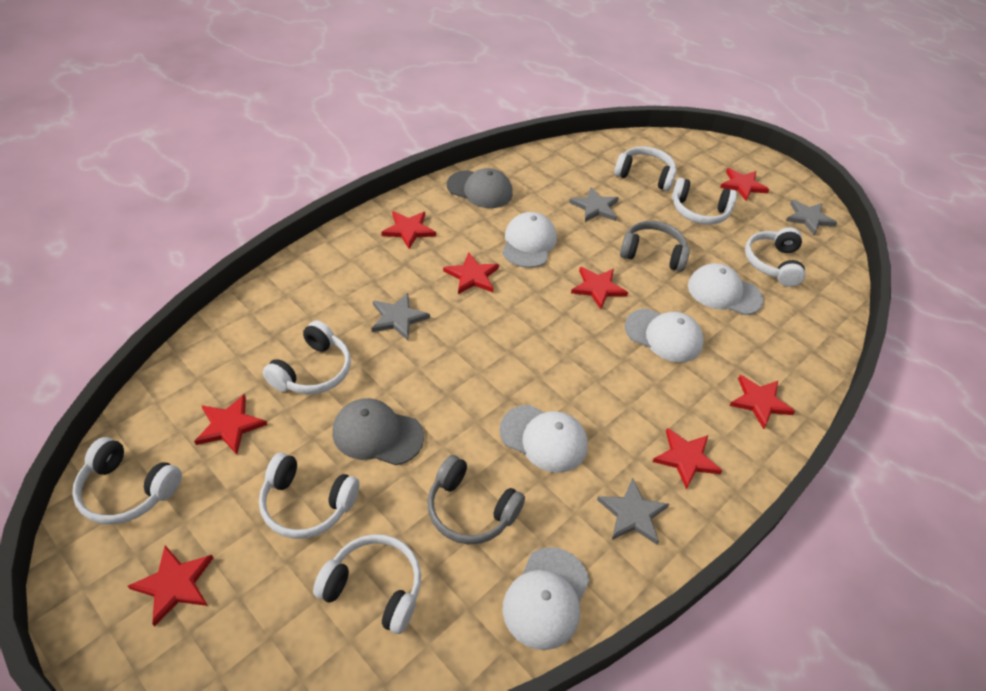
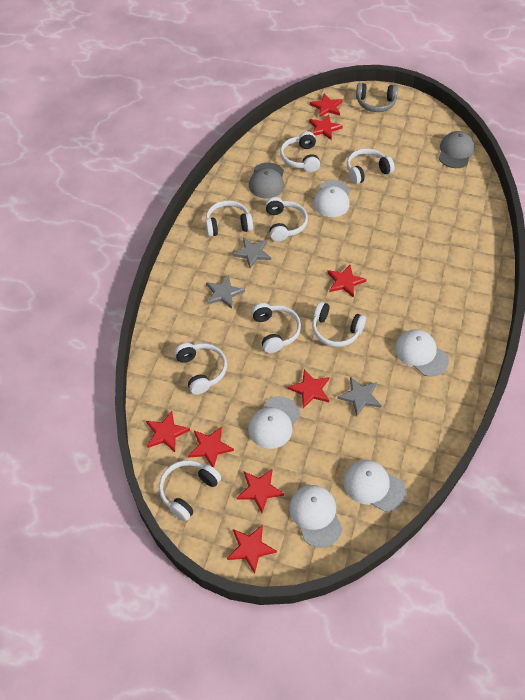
grey headphones: [427,455,525,545] [620,221,690,272] = 2 -> [356,83,398,112] = 1
grey star: [372,293,430,340] [569,187,619,222] [597,478,669,545] [786,200,837,235] = 4 -> [206,275,245,309] [232,237,271,268] [337,377,382,417] = 3
white headphones: [72,437,182,524] [259,453,359,539] [263,321,351,394] [313,534,421,634] [614,146,677,191] [672,178,737,225] [745,227,806,287] = 7 -> [159,460,221,521] [174,343,227,395] [205,200,253,237] [251,303,301,353] [265,197,308,242] [280,132,320,172] [312,302,366,347] [347,148,394,184] = 8

